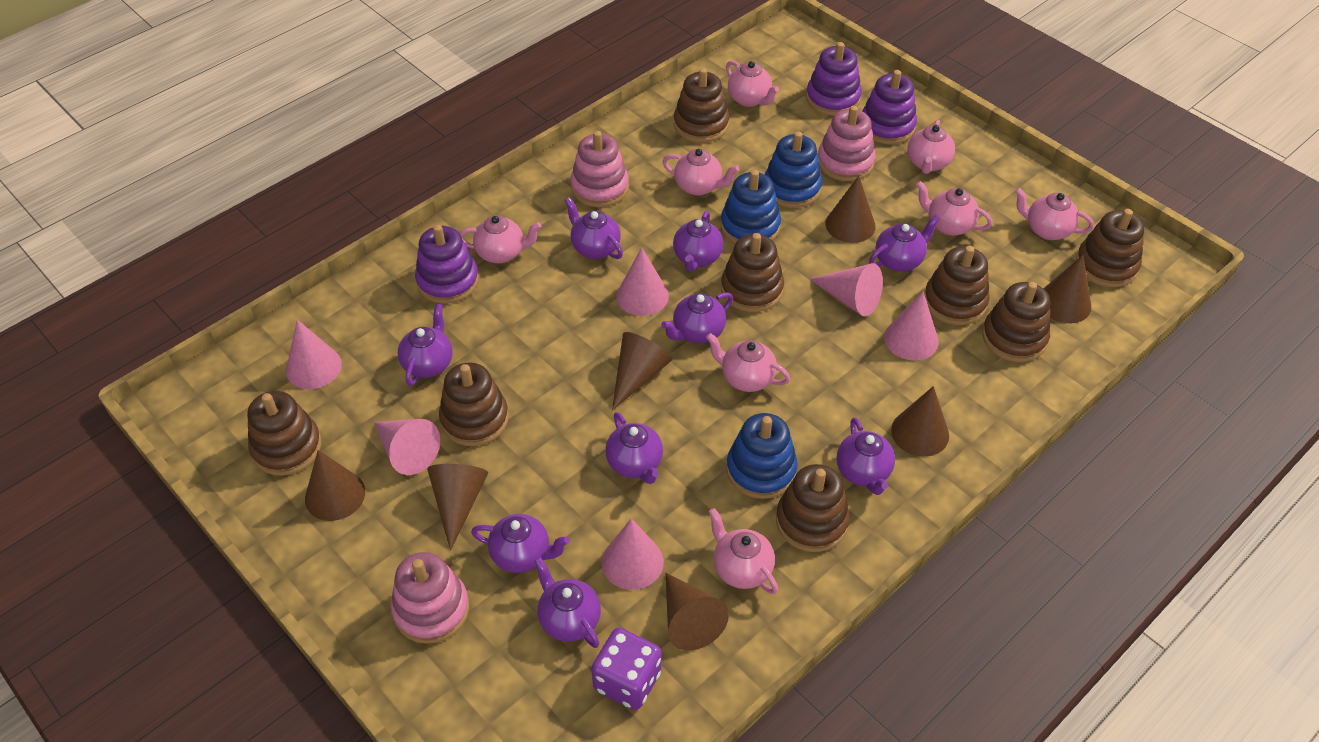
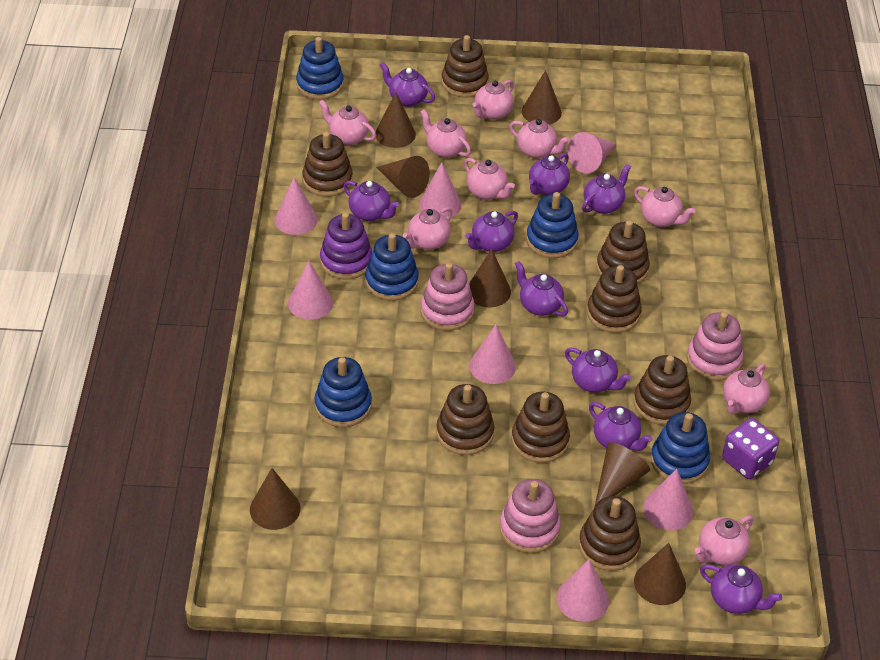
blue stacking toy: [721,170,781,244] [726,413,798,499] [765,131,822,208] = 3 -> [296,37,344,100] [314,357,372,427] [365,233,419,301] [526,192,579,258] [651,412,710,484] = 5
pink cone: [286,320,342,389] [374,419,440,475] [602,518,664,590] [616,247,669,316] [809,263,883,316] [884,291,939,360] = 6 -> [275,178,318,235] [288,261,333,320] [419,162,462,218] [469,325,516,384] [556,559,609,622] [568,132,616,173] [643,469,693,530] = 7
pink teapot: [459,215,541,263] [662,149,739,196] [706,333,790,392] [709,508,778,594] [726,61,779,107] [907,119,955,174] [916,181,992,236] [1015,187,1094,240] = 8 -> [319,100,376,145] [403,207,453,250] [420,109,471,158] [464,158,515,200] [473,80,514,120] [510,119,570,158] [634,186,695,227] [695,516,754,565] [723,364,770,414] = 9
purple stacking toy: [415,225,479,304] [806,42,862,116] [862,70,917,145] = 3 -> [320,212,372,279] = 1

